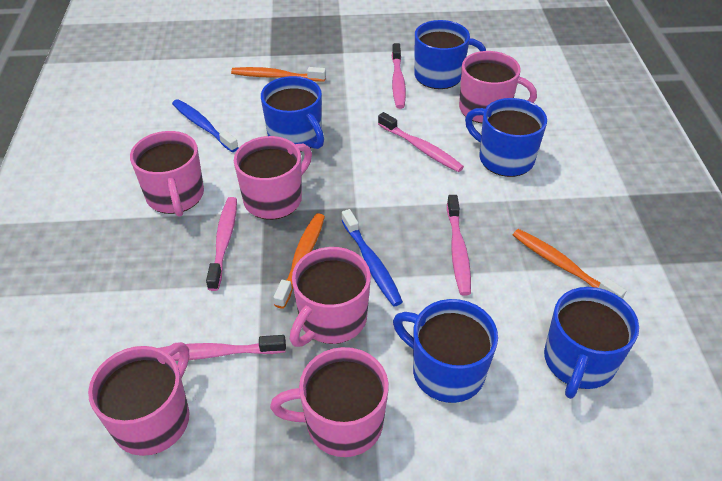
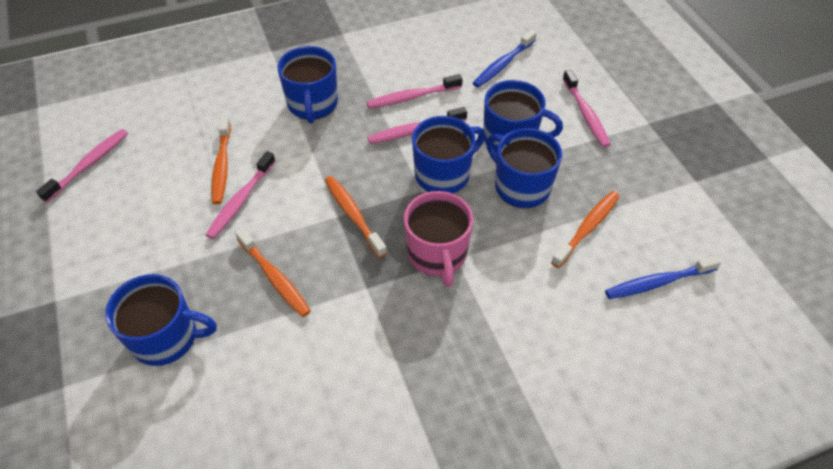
orange toothbrush: [231,67,326,82] [273,213,325,309] [513,229,626,299] = 3 -> [211,116,231,204] [235,228,311,317] [325,176,387,258] [551,191,620,268] = 4
pink mug: [88,342,189,456] [130,131,204,217] [234,136,312,220] [270,347,389,457] [290,247,371,347] [459,51,537,123] = 6 -> [404,191,473,287] = 1

